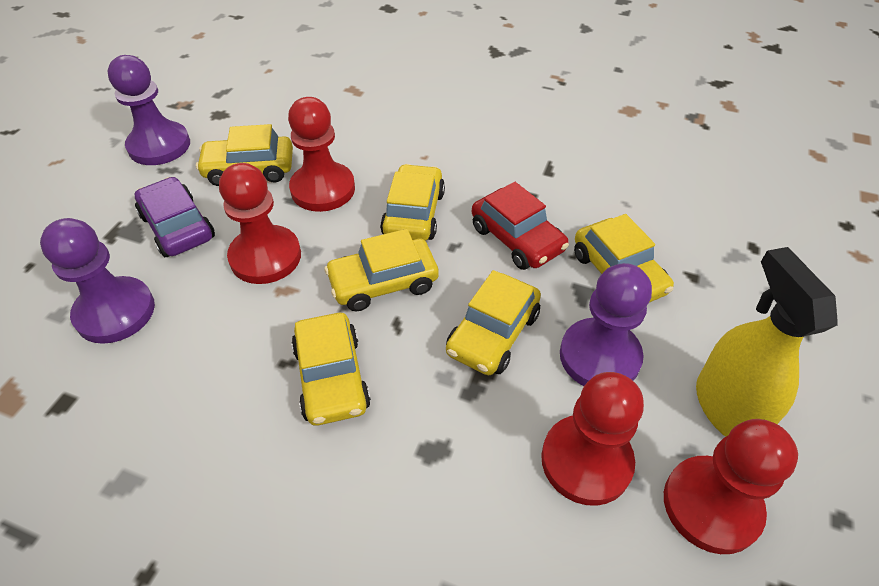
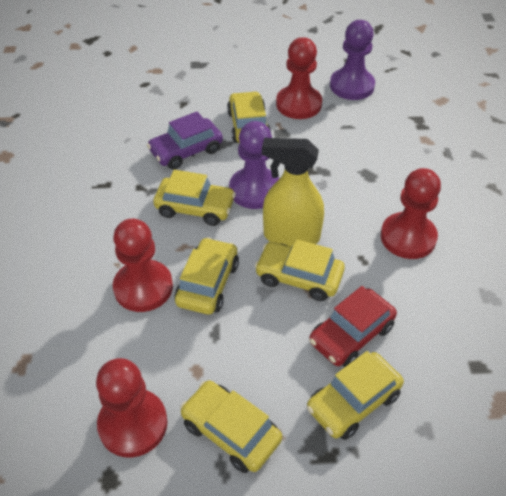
purple pawn: [40,218,155,344] [108,55,190,165] [560,263,652,386] = 3 -> [229,121,280,209] [330,20,375,100] = 2

